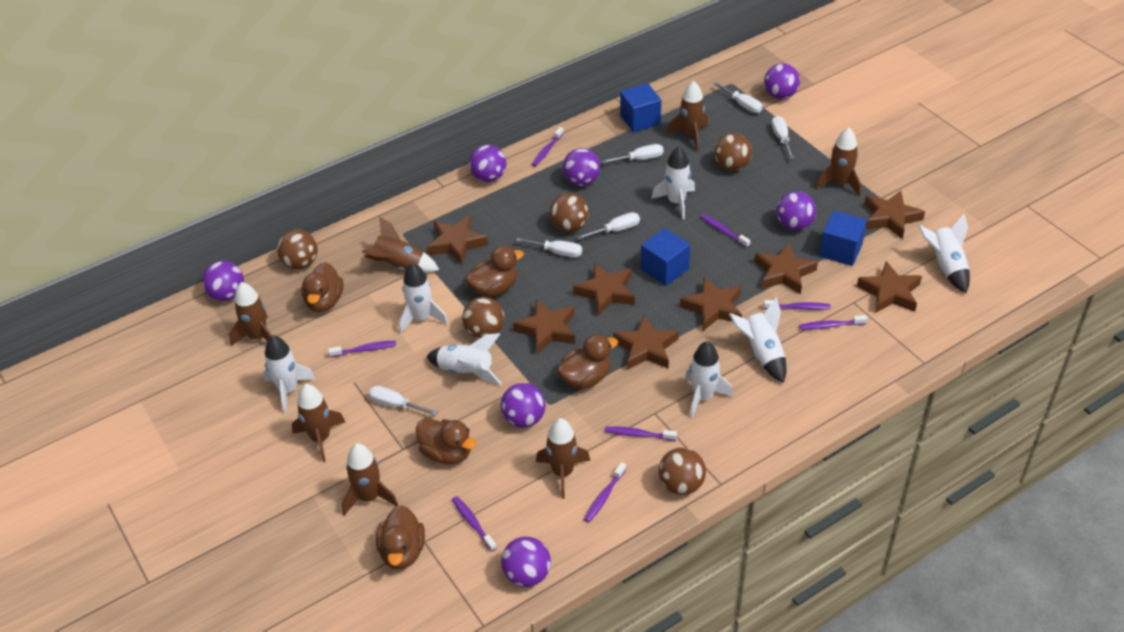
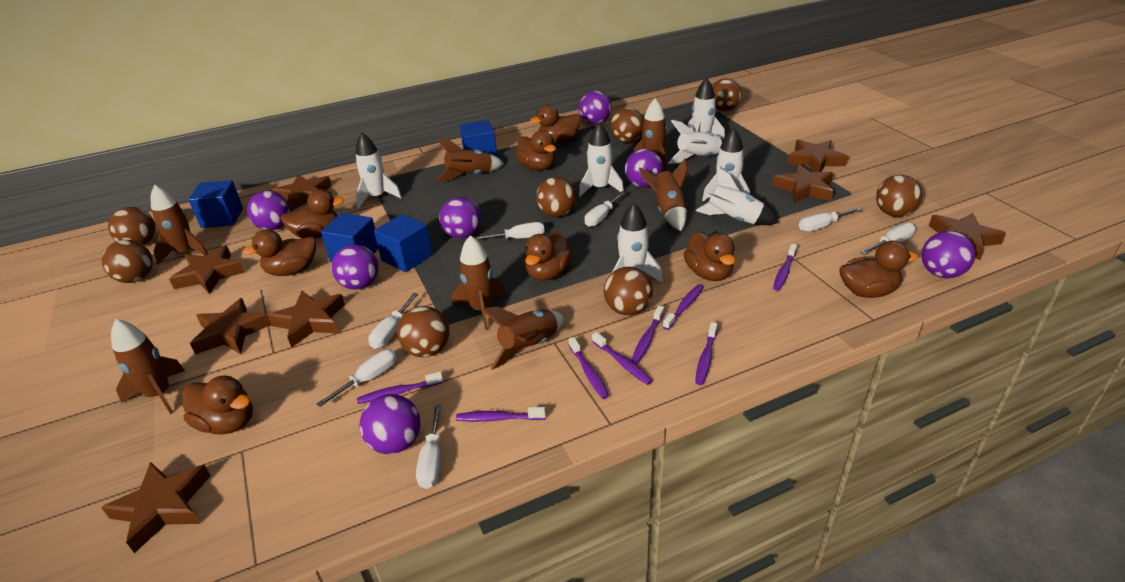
blue cube: [620,83,661,132] [641,228,690,286] [819,211,867,266] = 3 -> [188,180,243,228] [321,213,378,262] [374,214,432,272] [460,120,497,157] = 4
brown ball: [277,230,318,269] [462,297,504,339] [550,193,589,232] [659,448,706,495] [714,133,752,171] = 5 -> [102,240,153,283] [108,207,155,245] [397,306,449,357] [536,177,576,217] [604,267,653,315] [611,108,644,143] [712,78,741,112] [876,175,922,217] = 8
brown duck: [301,262,343,312] [376,505,425,570] [416,419,476,464] [466,246,524,297] [557,334,618,389] = 5 -> [182,376,253,434] [243,229,316,276] [281,189,344,238] [516,130,556,170] [525,232,573,281] [530,105,581,143] [684,231,735,281] [839,241,918,298] = 8
white screwdriver: [368,386,438,416] [516,238,582,258] [577,212,640,240] [601,144,664,163] [714,82,763,113] [772,116,795,159] = 6 -> [317,350,397,407] [368,293,418,349] [416,404,441,489] [474,222,545,240] [585,191,626,227] [799,208,862,232] [860,222,916,255] = 7

